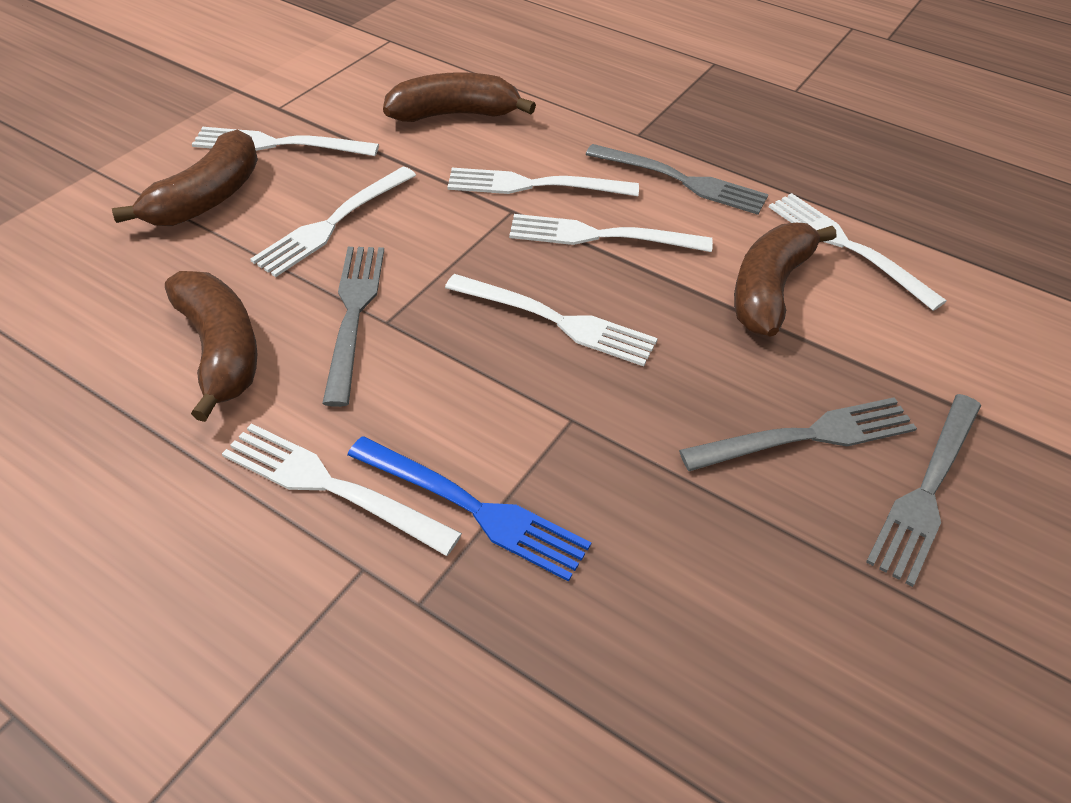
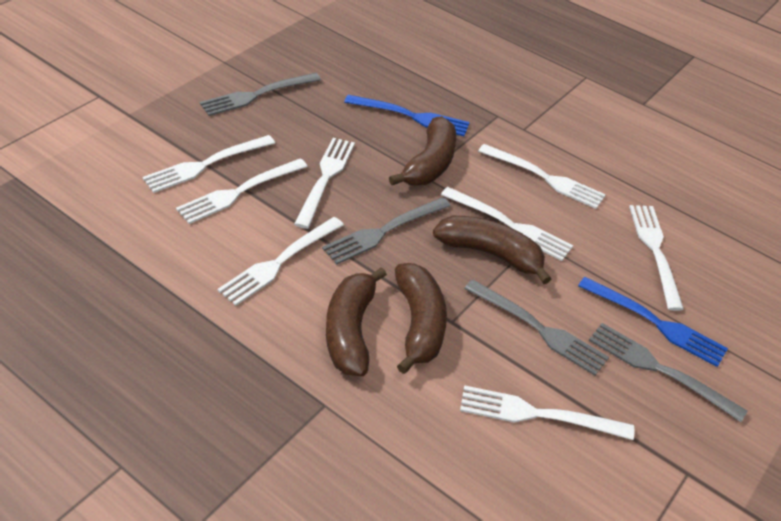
blue fork: [347,436,591,582] = 1 -> [344,95,470,136] [578,277,728,367] = 2
white fork: [192,127,379,156] [222,423,462,556] [250,167,416,277] [445,274,658,367] [448,168,639,196] [509,214,713,252] [769,193,947,311] = 7 -> [142,135,275,193] [176,159,308,224] [217,217,344,306] [294,138,355,229] [441,187,573,261] [460,385,634,440] [478,144,606,209] [629,205,684,311] = 8

